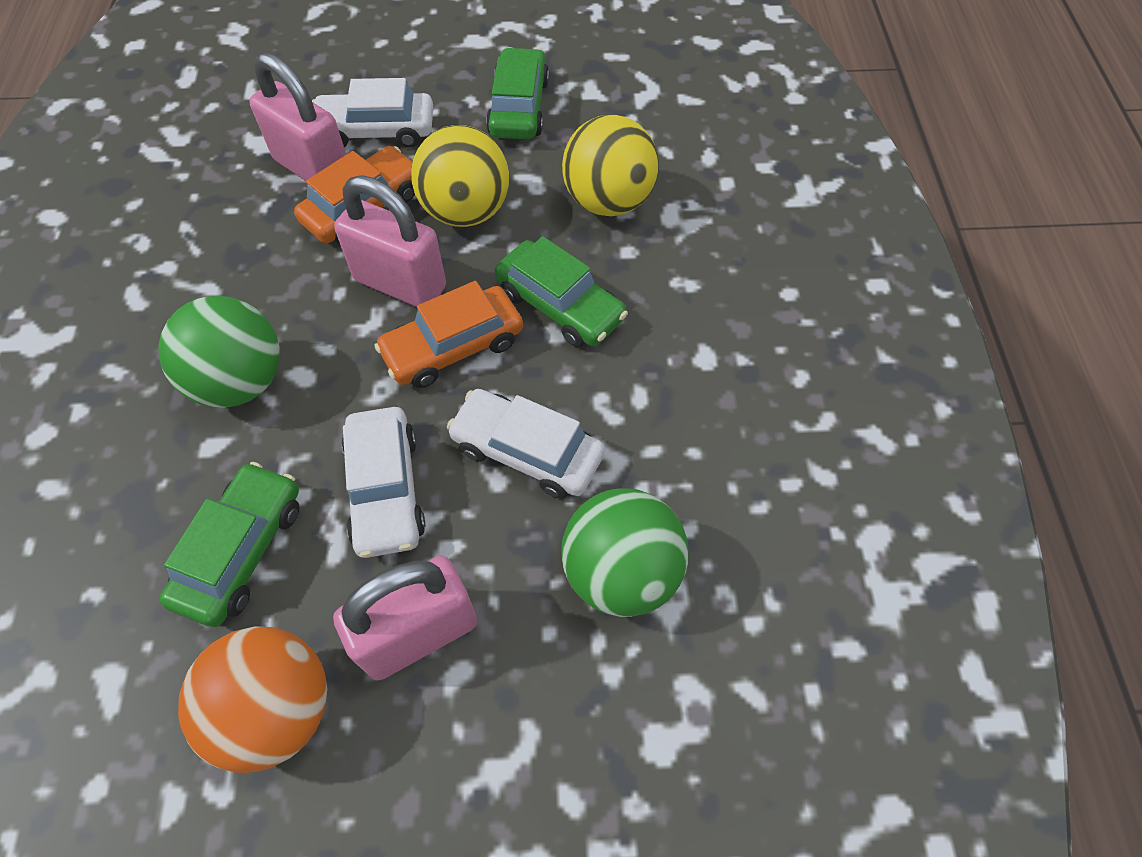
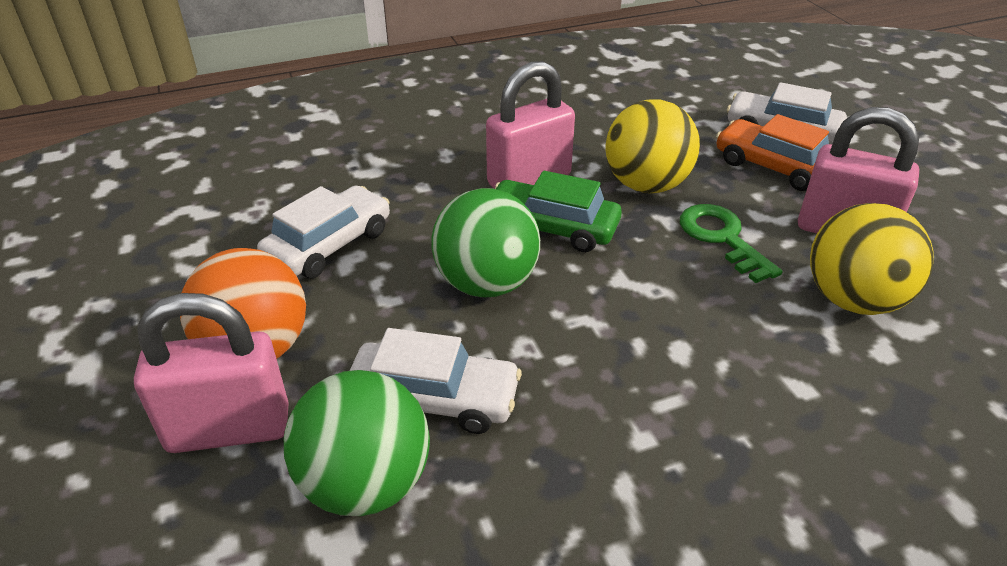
green car: [159,462,299,627] [486,47,549,139] [495,236,628,347] = 3 -> [495,171,622,252] = 1
green key: none = 0 -> [680,204,783,283] = 1
orange car: [294,146,415,243] [374,281,523,388] = 2 -> [716,114,829,191] = 1

